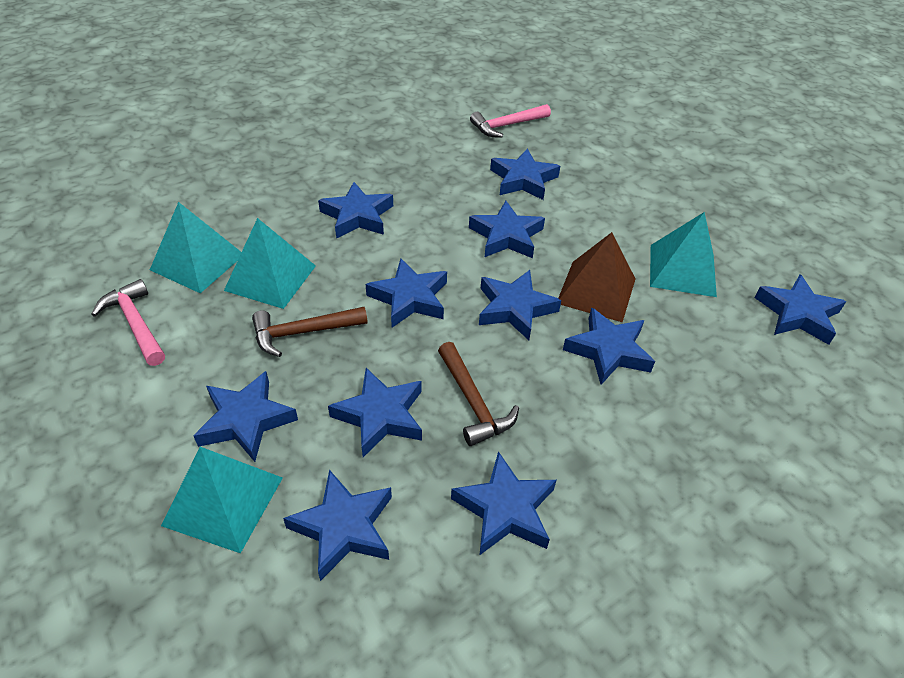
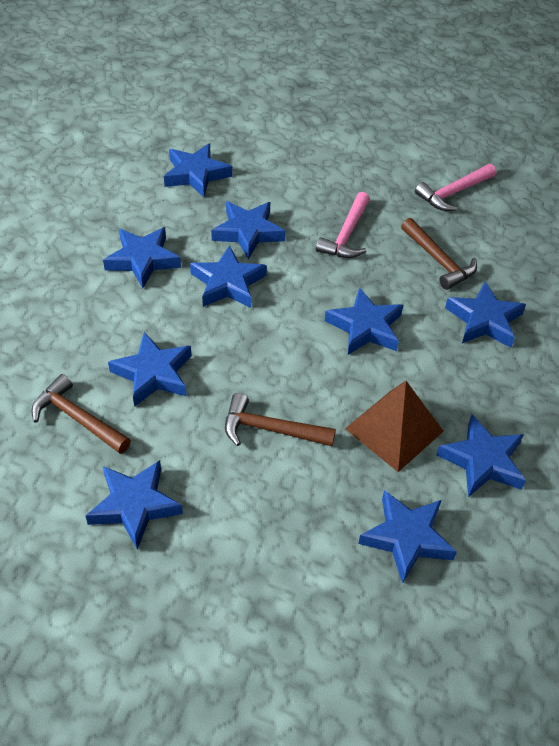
blue star: [194,371,298,462] [283,470,392,581] [318,182,393,239] [328,368,422,457] [366,258,447,328] [451,451,556,556] [469,201,545,258] [479,270,561,340] [490,149,560,200] [563,307,655,385] [755,274,846,345] = 11 -> [85,460,183,550] [103,227,181,288] [108,332,192,407] [164,143,232,197] [190,245,267,308] [211,201,285,260] [325,287,403,355] [358,490,457,584] [436,415,526,497] [445,281,526,348] = 10
brown hammer: [252,307,368,357] [438,342,519,446] = 2 -> [31,374,131,454] [225,393,336,446] [401,218,477,290] = 3
turquoise pyramid: [150,202,241,293] [161,447,283,553] [224,218,316,309] [650,212,717,297] = 4 -> none = 0

